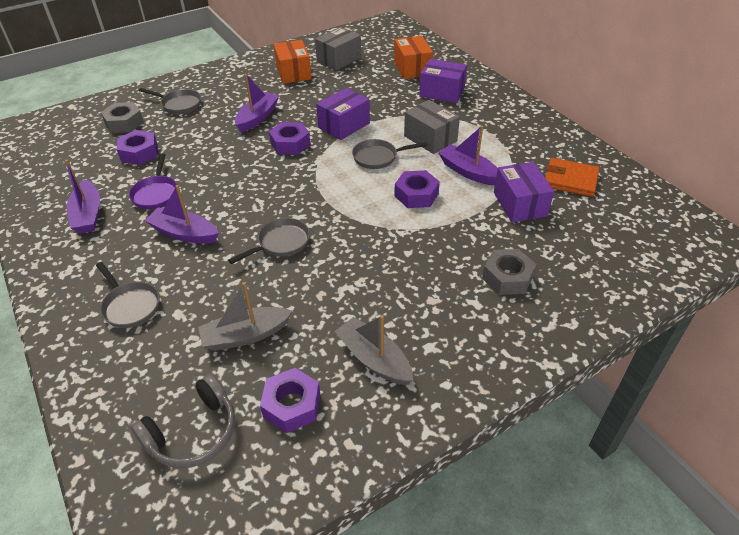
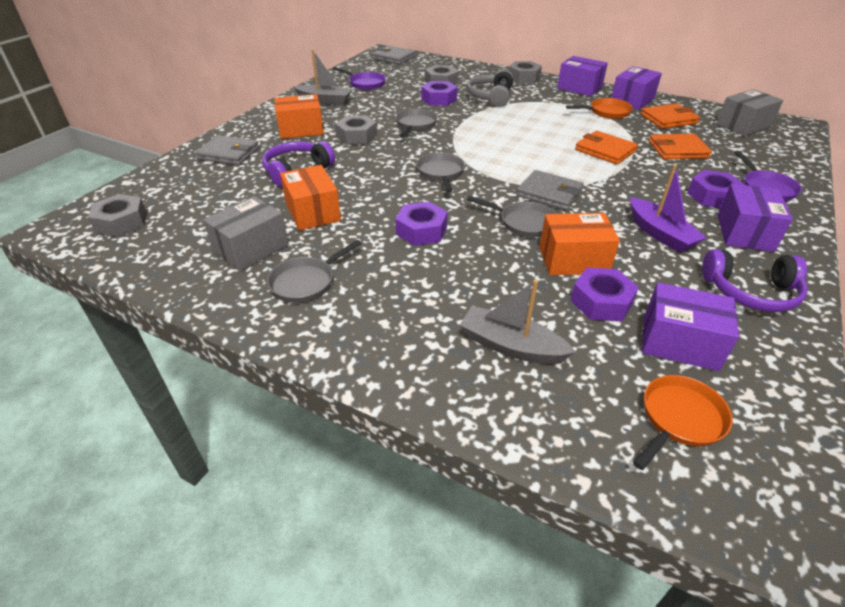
grey nut: [101,102,144,133] [482,249,536,295] = 2 -> [88,194,147,237] [335,115,377,145] [425,65,459,85] [508,61,542,83] = 4
grey wallet: none = 0 -> [195,135,259,165] [372,46,415,65] [516,170,584,210] = 3
orange box: [274,40,312,84] [394,36,433,79] = 2 -> [274,94,324,139] [280,165,341,231] [540,213,620,275] = 3
orange pan: none = 0 -> [566,98,633,119] [633,375,733,470] = 2
orange wallet: [545,158,599,197] = 1 -> [575,131,638,165] [641,103,700,129] [649,134,712,159] = 3
purple boat: [65,160,100,233] [145,185,219,244] [235,74,279,132] [439,125,498,185] = 4 -> [630,165,707,252] = 1
purple box: [316,88,370,140] [419,59,467,103] [494,162,554,223] = 3 -> [557,56,608,96] [611,66,662,110] [642,282,739,371] [717,184,793,252] = 4
purple headphones: none = 0 -> [262,141,335,187] [702,249,808,312] = 2
purple pan: [129,153,177,209] = 1 -> [333,67,386,90] [735,151,802,201] = 2

